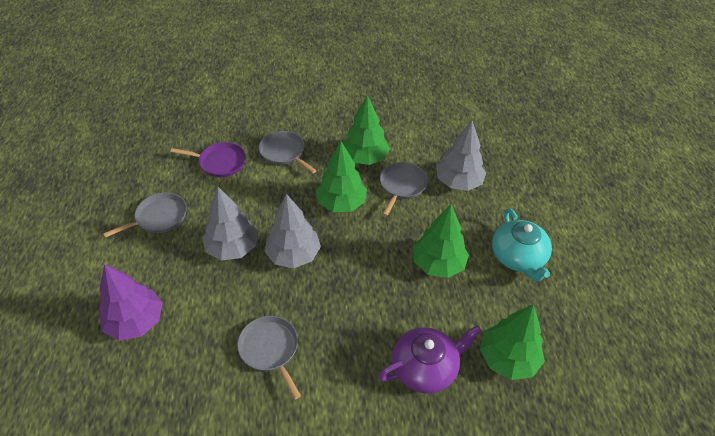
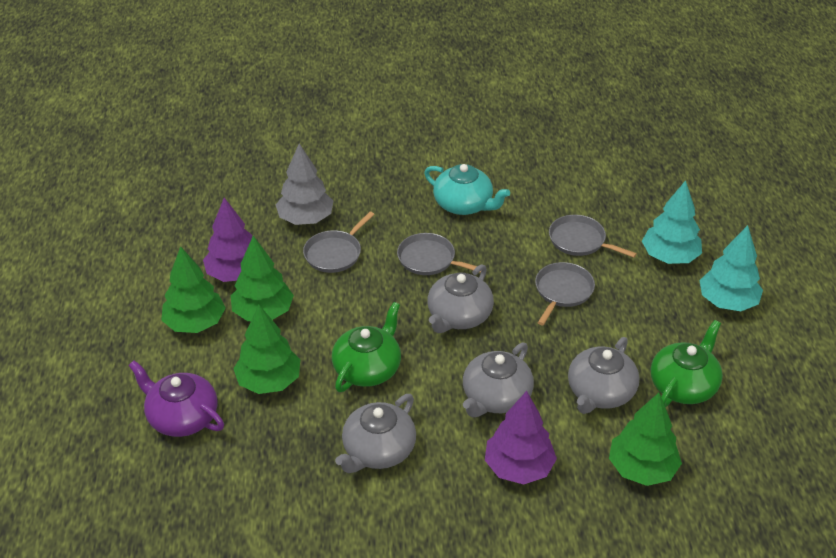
green teapot: none = 0 -> [332,302,401,392] [651,320,723,408] = 2
grey teapot: none = 0 -> [335,394,416,473] [427,264,494,333] [463,343,534,418] [568,337,640,414] = 4
grey tree: [202,187,258,261] [264,194,321,268] [436,121,486,191] = 3 -> [276,143,333,225] = 1
purple pan: [171,142,246,177] = 1 -> none = 0
purple tree: [99,264,163,341] = 1 -> [203,197,252,282] [485,391,557,485] = 2
turquoise tree: none = 0 -> [642,180,702,264] [699,225,763,311] = 2

